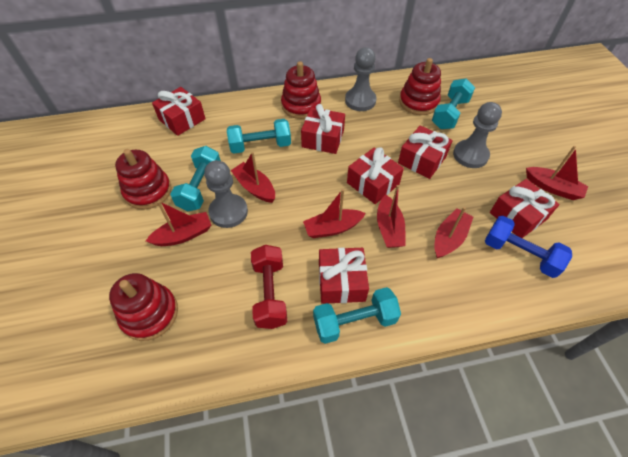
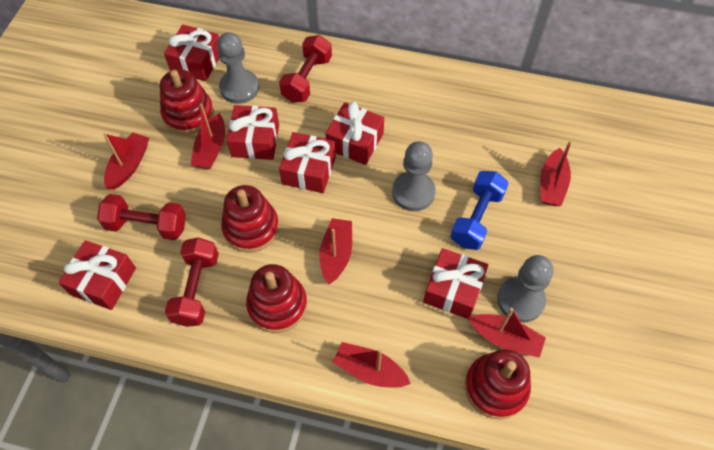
red dumbbell: [251,245,287,329] = 1 -> [97,194,186,240] [165,237,219,327] [279,35,332,103] = 3
turquoise dumbbell: [170,146,221,211] [227,119,291,154] [313,287,401,344] [432,78,475,129] = 4 -> none = 0

